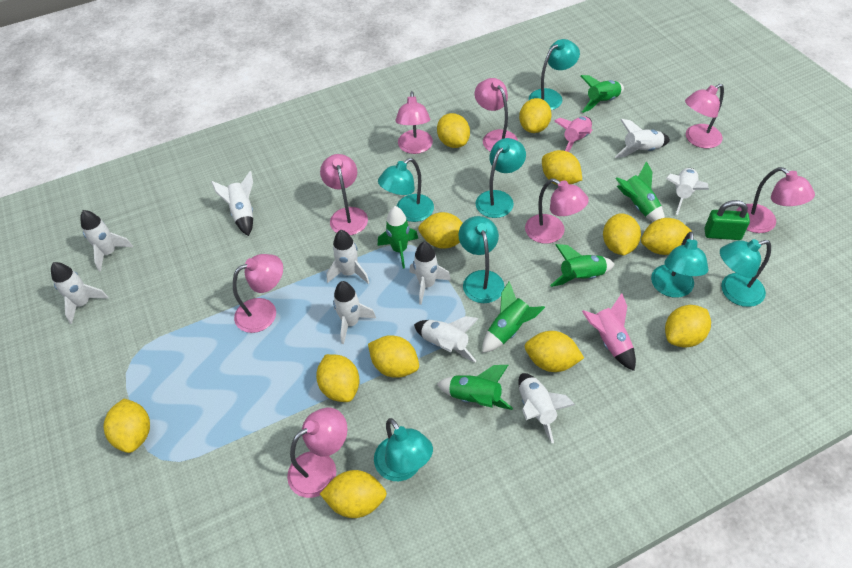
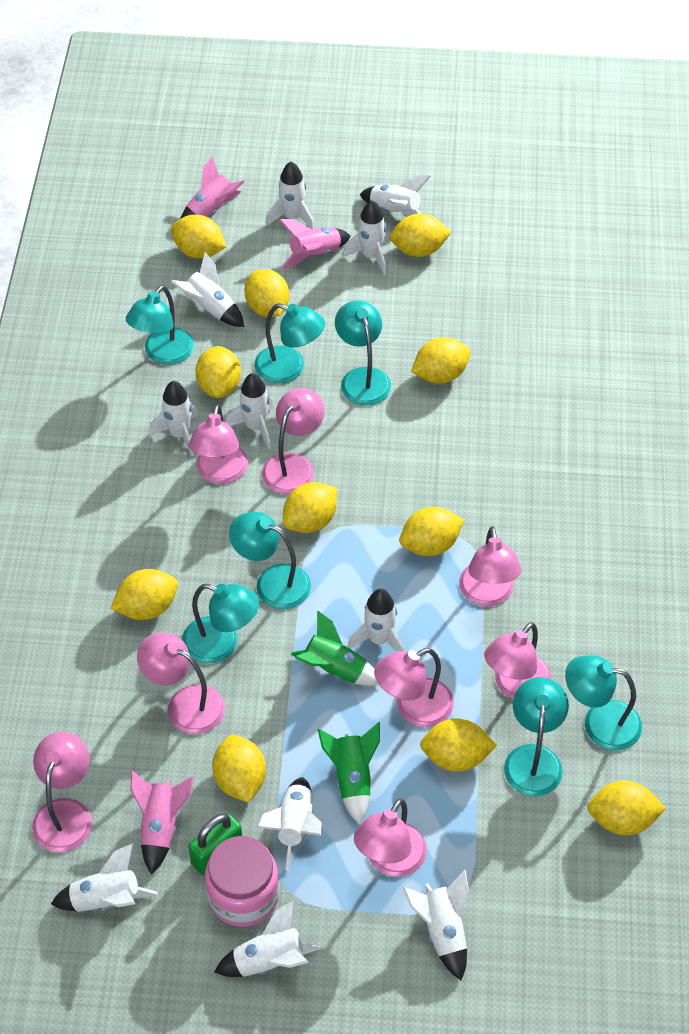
green rocket: [378,206,418,269] [437,365,513,410] [482,281,545,353] [550,244,615,287] [581,75,624,113] [615,161,665,222] = 6 -> [291,610,379,686] [318,722,380,825] = 2
pink jar: none = 0 -> [205,836,279,927] = 1
pink rocket: [554,116,593,152] [582,293,636,371] = 2 -> [131,770,194,875] [180,156,244,219] [279,219,351,270] = 3
white rocket: [51,262,109,324] [80,210,133,272] [211,171,253,236] [326,230,370,284] [333,281,376,344] [410,242,451,305] [414,316,479,362] [518,373,575,443] [615,119,670,158] [666,168,709,215] = 10 -> [51,843,157,912] [149,381,198,456] [171,252,244,327] [214,900,320,977] [226,373,274,449] [257,777,322,871] [266,161,315,229] [343,200,387,275] [348,589,405,652] [360,175,431,216] [403,870,469,980] = 11
yellow lemon: [104,399,150,453] [316,354,360,402] [320,470,387,518] [368,335,419,378] [418,212,462,249] [437,113,470,148] [519,98,552,133] [525,331,584,372] [542,150,582,185] [603,213,641,255] [641,218,692,255] [665,305,711,348] = 12 -> [111,569,178,620] [171,215,226,259] [195,346,241,398] [212,735,266,803] [245,269,289,317] [283,482,337,533] [390,213,451,257] [399,507,464,556] [411,337,471,384] [420,718,497,772] [587,781,666,835] = 11

